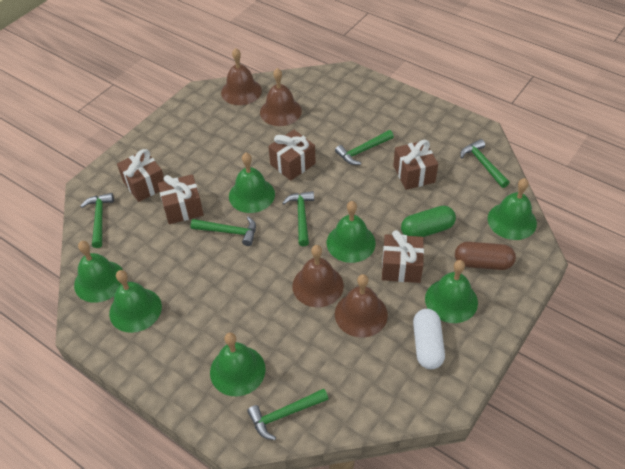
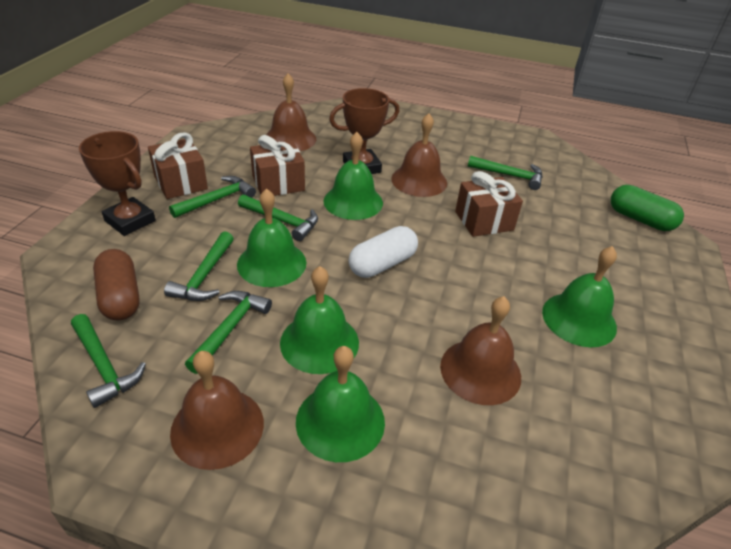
brown gift: [117,149,164,202] [158,174,204,224] [268,130,316,181] [382,230,424,283] [393,140,438,190] = 5 -> [148,132,208,199] [250,135,305,196] [455,171,523,237] = 3
brown trophy: none = 0 -> [79,131,156,236] [329,88,399,174] = 2
green bell: [74,241,123,303] [109,270,162,333] [210,333,266,396] [229,153,275,213] [327,201,376,263] [425,260,478,323] [488,178,537,240] = 7 -> [237,188,306,287] [280,266,359,374] [296,346,385,462] [323,132,383,220] [542,246,617,347] = 5

